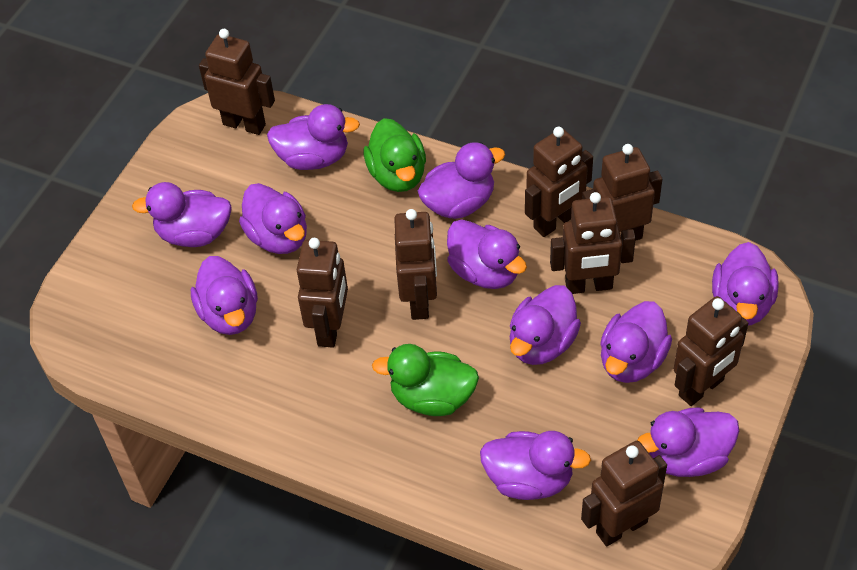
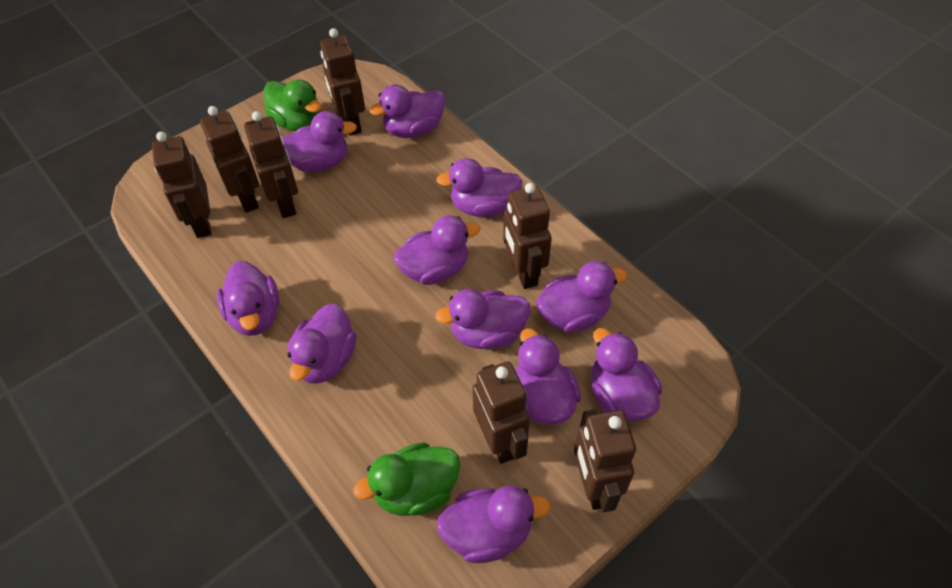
brown robot: [199,29,275,135] [297,238,348,348] [394,209,437,320] [525,127,593,237] [550,192,636,294] [581,441,667,546] [582,144,662,241] [674,296,748,406] = 8 -> [152,132,211,238] [200,106,259,213] [244,111,298,218] [320,28,365,136] [472,361,530,464] [503,183,552,289] [574,409,636,512] = 7

